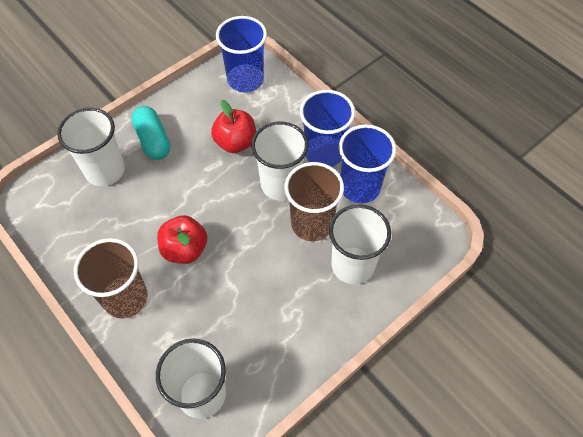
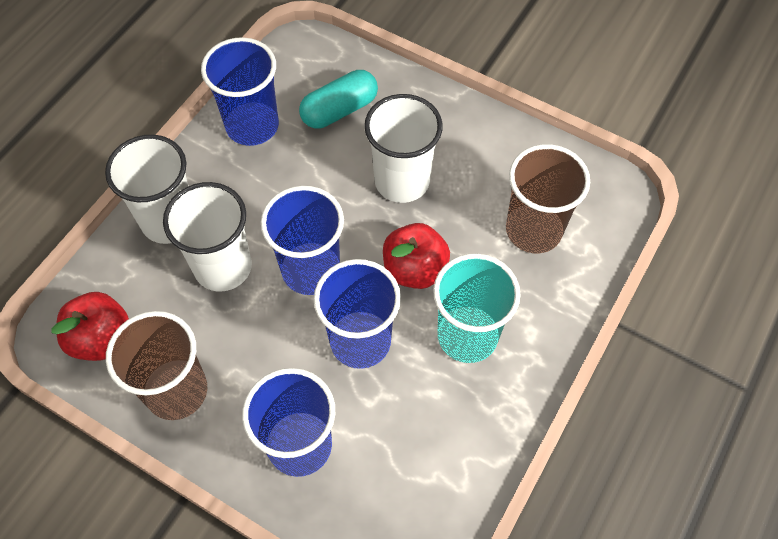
blue cup: [216,16,267,92] [300,90,355,167] [339,125,396,204] = 3 -> [201,37,279,146] [242,368,335,477] [261,186,344,295] [314,259,401,369] = 4
turquoise cup: none = 0 -> [433,254,521,363] = 1
white cup: [57,108,125,186] [156,339,226,419] [251,122,309,200] [329,204,391,284] = 4 -> [105,135,189,244] [163,182,252,292] [364,94,443,203] = 3

